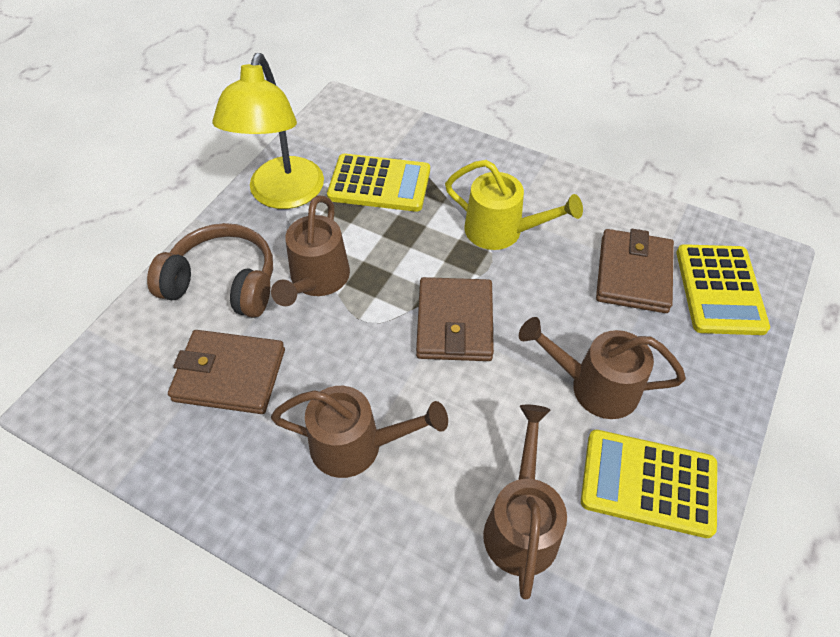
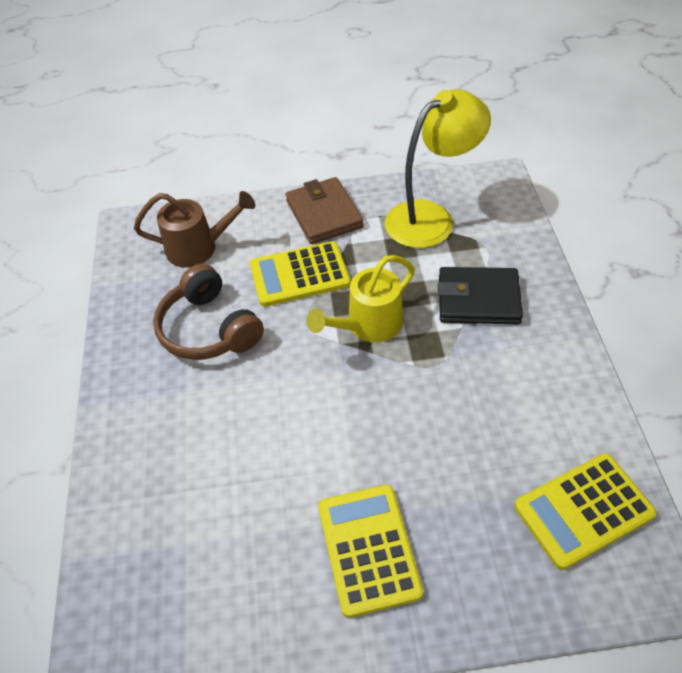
black wallet: none = 0 -> [438,267,523,324] = 1
brown wallet: [168,330,285,414] [416,277,494,361] [596,229,674,313] = 3 -> [286,177,364,244] = 1
brown watering can: [271,195,350,306] [271,386,448,478] [483,405,567,599] [519,317,686,419] = 4 -> [134,191,256,267] = 1

